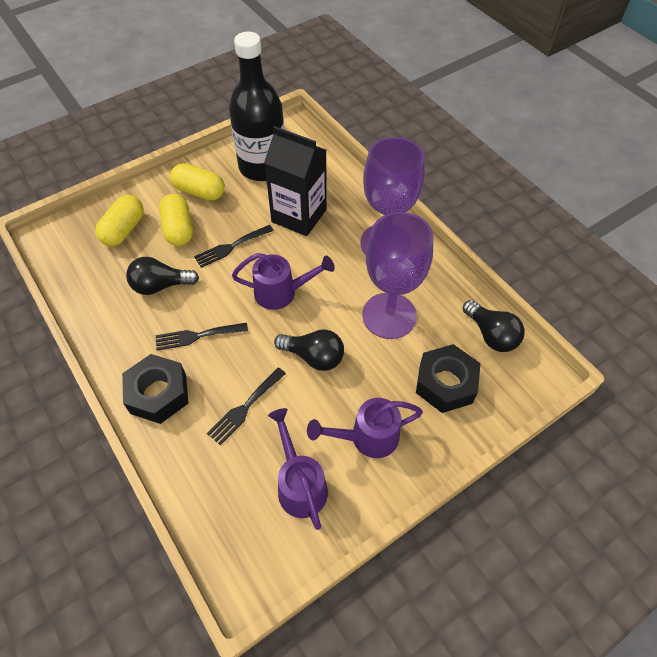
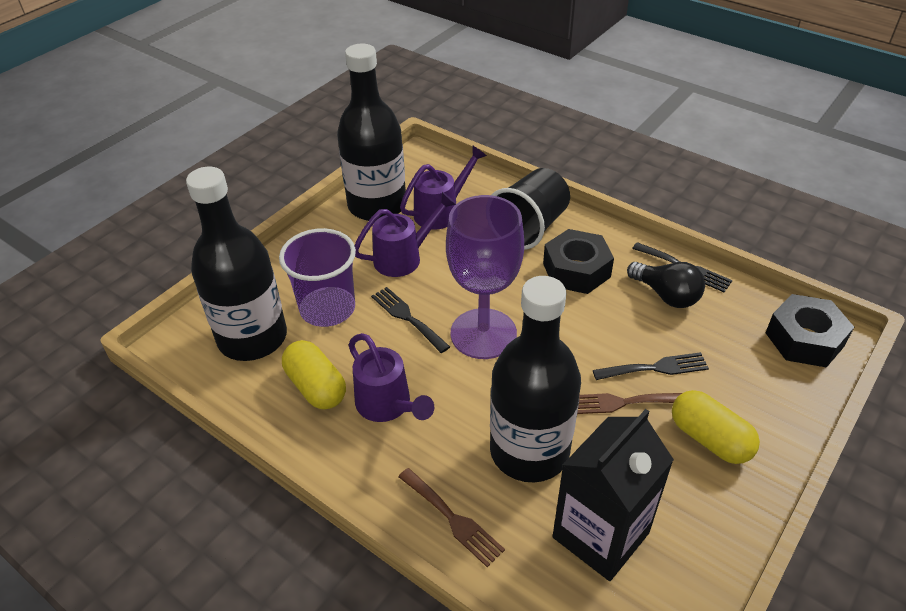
black bottle: [229,32,284,181] = 1 -> [186,167,287,361] [337,44,406,221] [490,276,581,482] = 3
black cup: none = 0 -> [492,168,570,250] = 1
black light bulb: [126,257,199,295] [274,329,344,371] [463,300,525,352] = 3 -> [627,262,705,308] = 1
brown fork: none = 0 -> [398,468,505,567] [577,393,682,414] = 2
purple cup: none = 0 -> [279,228,356,327] = 1
purple goblet: [360,137,425,255] [362,212,433,339] = 2 -> [446,195,524,359] = 1
yellow capsule: [95,195,144,246] [159,194,193,246] [170,163,225,201] = 3 -> [282,340,346,409] [672,390,760,464] = 2

